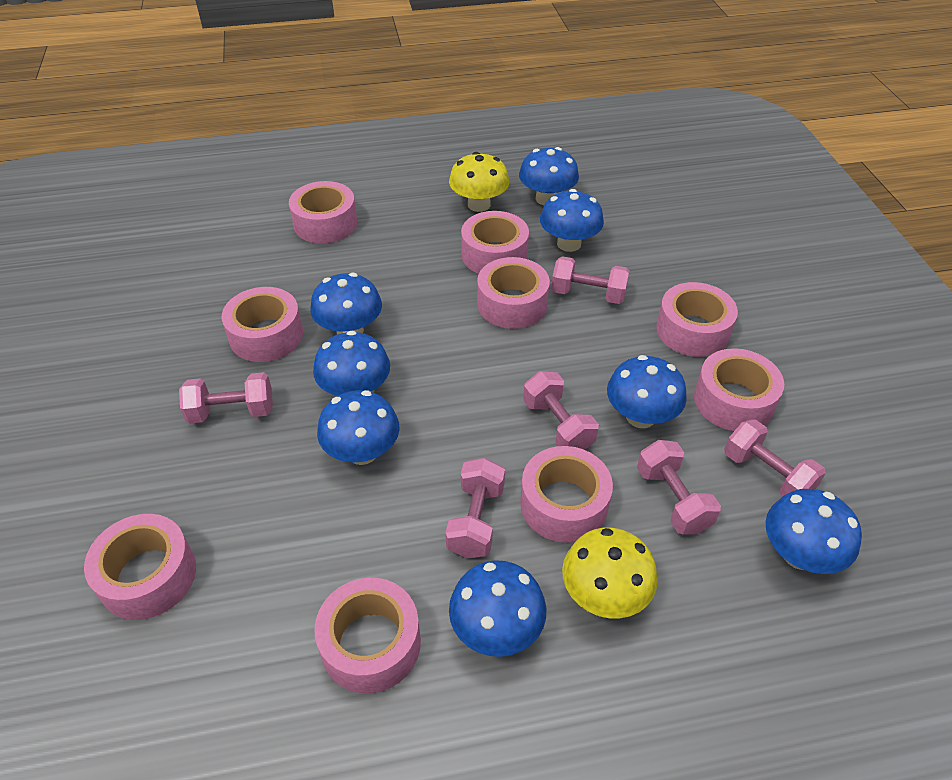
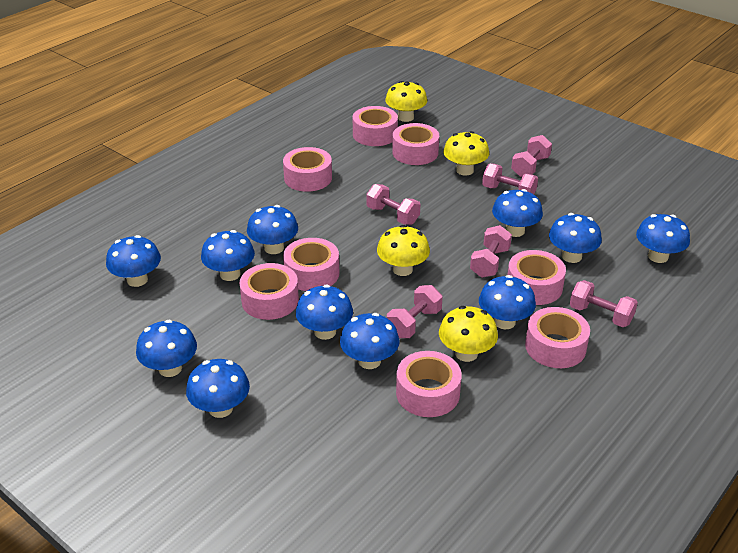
blue mushroom: [310,273,382,335] [313,331,390,396] [317,390,399,465] [449,560,546,657] [519,147,579,205] [540,189,604,252] [607,355,687,428] [766,489,862,574] = 8 -> [106,235,161,287] [136,320,197,377] [186,359,250,418] [201,230,255,281] [247,205,298,254] [296,285,353,340] [340,313,400,369] [479,275,536,329] [492,189,543,237] [549,213,602,263] [636,214,690,263] = 11
pink tape: [84,514,196,620] [222,287,303,362] [289,181,357,244] [314,578,421,693] [461,211,529,274] [477,257,550,329] [520,446,613,543] [656,282,738,357] [694,348,784,431] = 9 -> [239,263,299,320] [283,147,332,192] [283,238,339,291] [353,106,398,146] [392,123,439,165] [396,351,462,417] [508,250,566,305] [525,307,590,368] = 8
yellow mushroom: [449,152,509,212] [562,528,658,618] = 2 -> [377,225,430,276] [385,81,427,122] [439,306,498,362] [443,131,489,176] = 4

